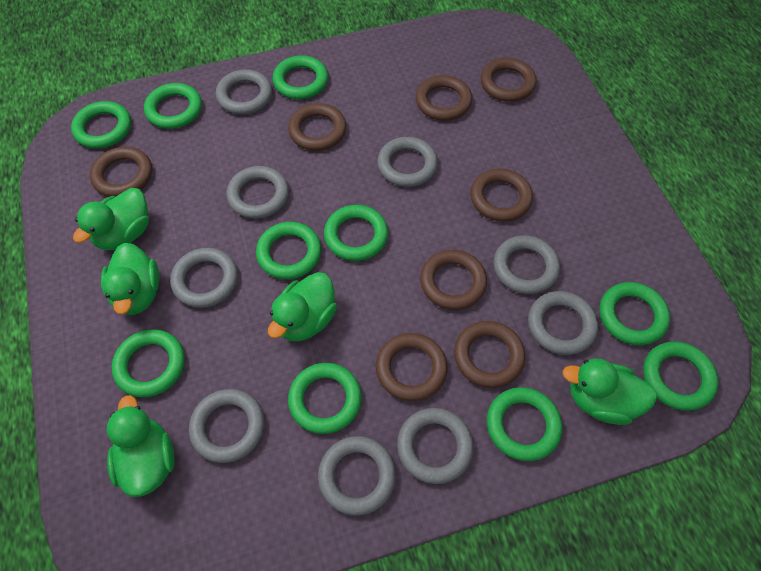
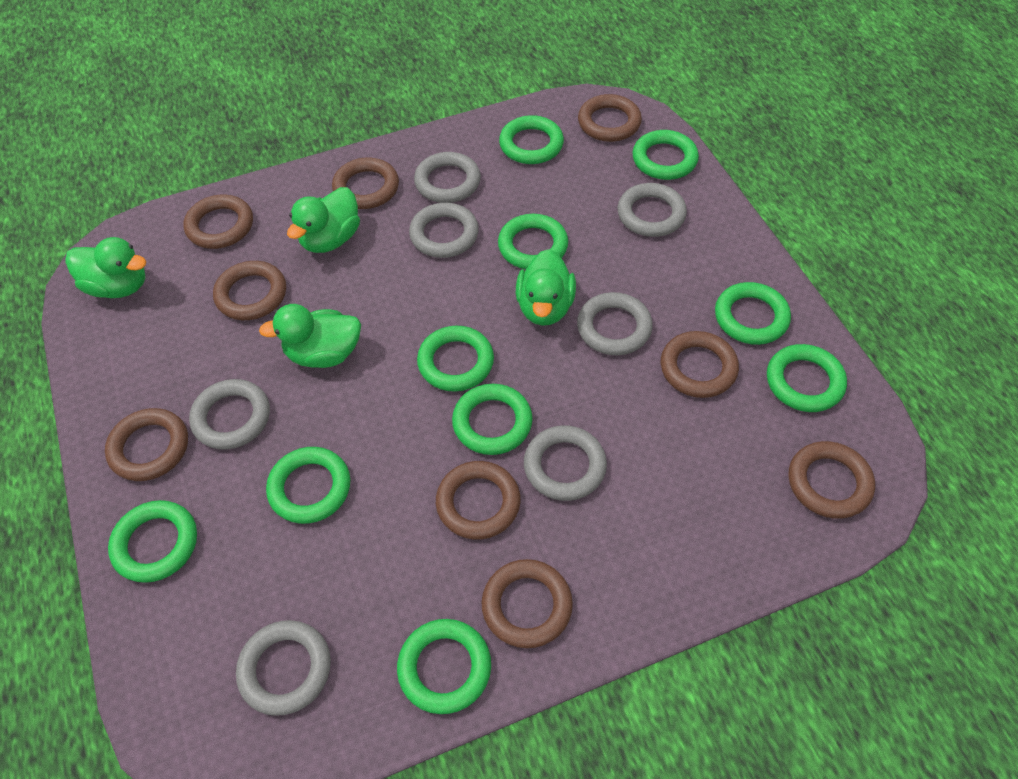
brown ring: [90,147,152,197] [288,103,346,151] [376,333,448,401] [416,75,472,121] [420,250,487,310] [454,321,525,388] [470,169,533,222] [481,58,537,102] = 8 -> [105,408,188,481] [183,195,253,249] [213,261,286,320] [332,158,399,209] [436,461,521,540] [482,559,573,648] [578,94,642,142] [661,331,739,398] [789,441,875,519] = 9
green duck: [73,188,149,250] [101,243,159,315] [107,395,175,497] [268,272,337,341] [563,358,658,425] = 5 -> [65,237,146,298] [259,304,361,368] [287,187,360,253] [516,249,576,326] = 4
grey ring: [170,248,238,308] [189,389,264,463] [216,69,272,114] [226,166,289,219] [318,436,396,516] [377,137,438,187] [397,408,473,484] [494,235,560,294] [528,291,598,355] = 9 -> [189,379,270,450] [236,620,331,716] [409,203,479,258] [414,152,481,203] [524,425,607,501] [577,292,653,355] [617,183,687,237] = 7

